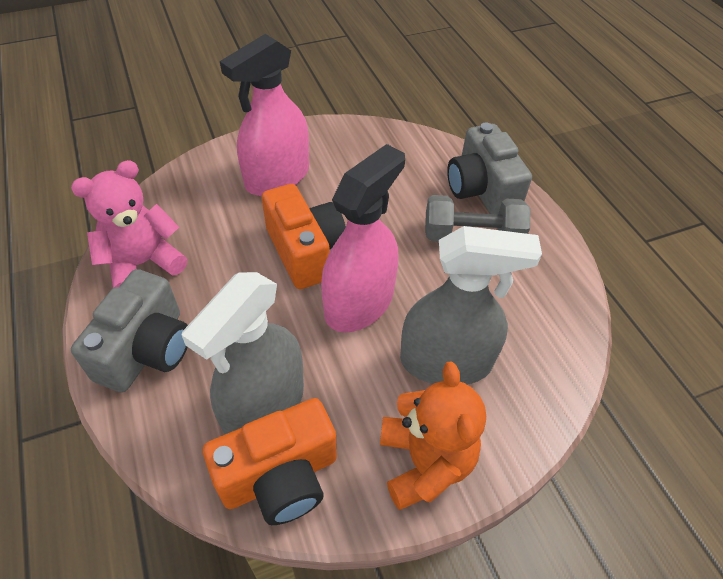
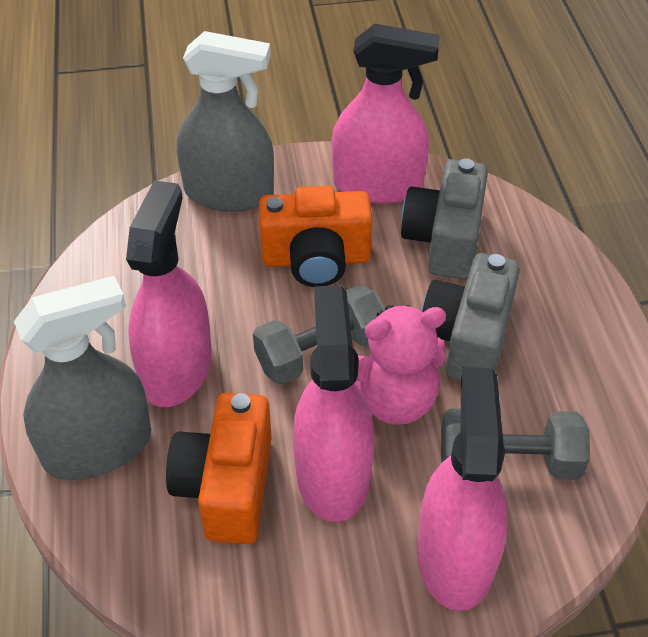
grey dumbbell: [425,195,531,241] = 1 -> [253,285,385,385] [441,409,590,480] = 2
orange teddy bear: [380,361,486,510] = 1 -> none = 0
pink spray bottle: [220,34,309,196] [321,144,405,333] = 2 -> [126,180,212,407] [293,285,374,522] [332,24,440,204] [417,367,508,611] = 4

